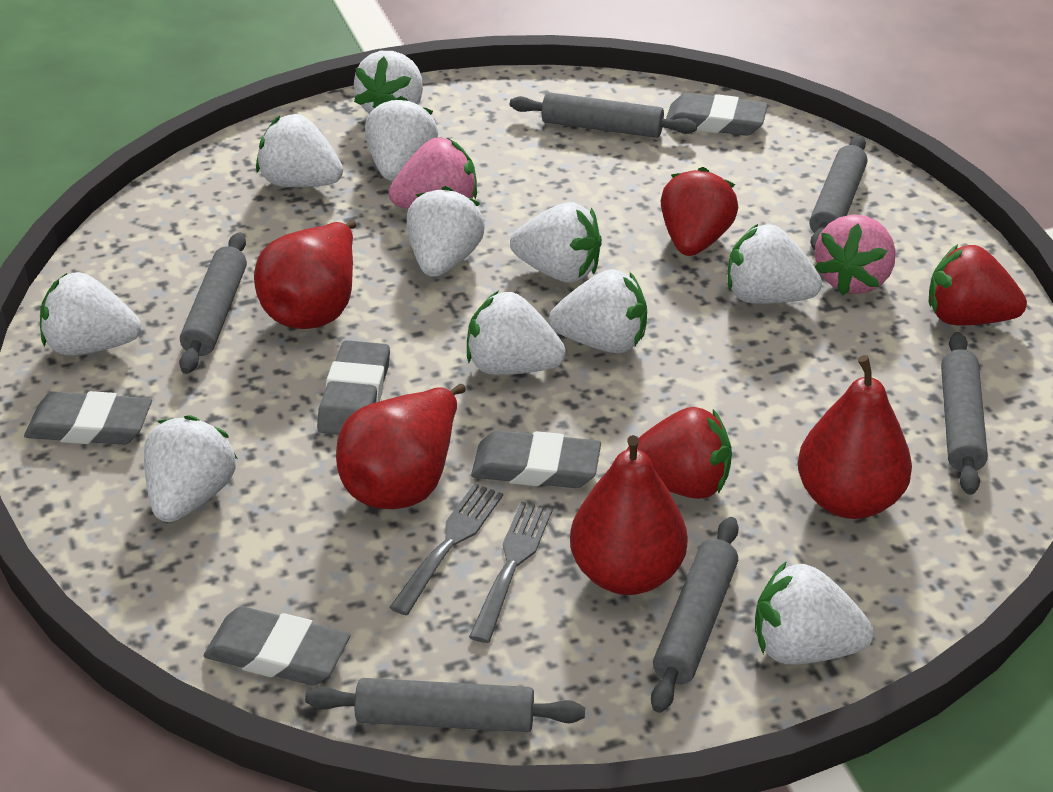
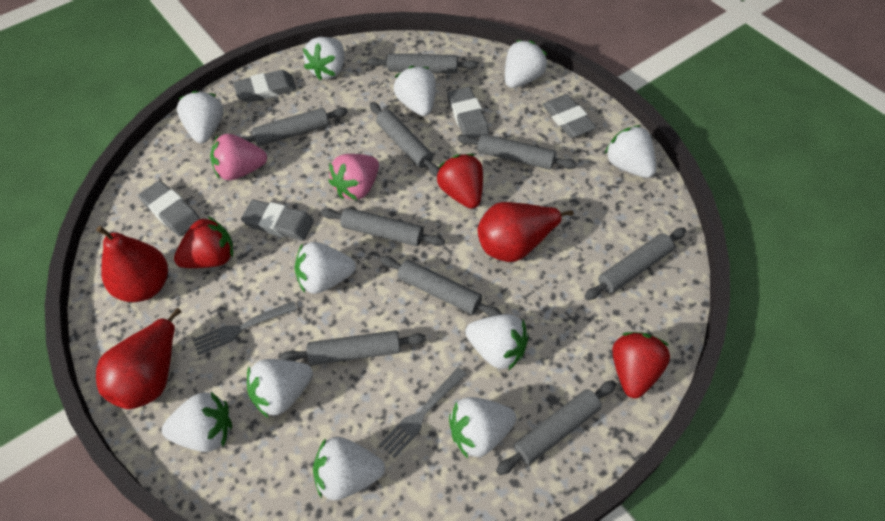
grey rolling pin: [179,232,247,374] [305,678,585,732] [510,92,697,138] [651,517,739,713] [809,135,867,250] [941,332,988,495] = 6 -> [241,107,348,146] [281,330,426,365] [321,208,445,246] [367,53,478,73] [370,102,440,177] [380,256,502,317] [458,134,577,170] [496,380,616,475] [584,228,686,300] = 9
red pear: [254,220,357,329] [336,384,466,509] [570,435,688,595] [798,355,912,519] = 4 -> [96,226,168,302] [96,308,181,409] [478,202,574,262] = 3

